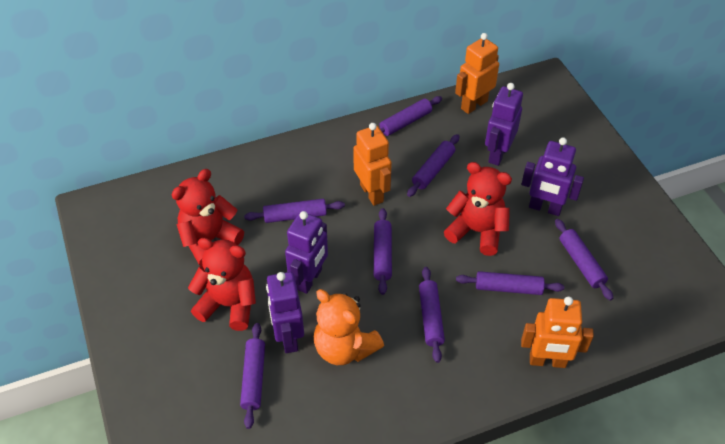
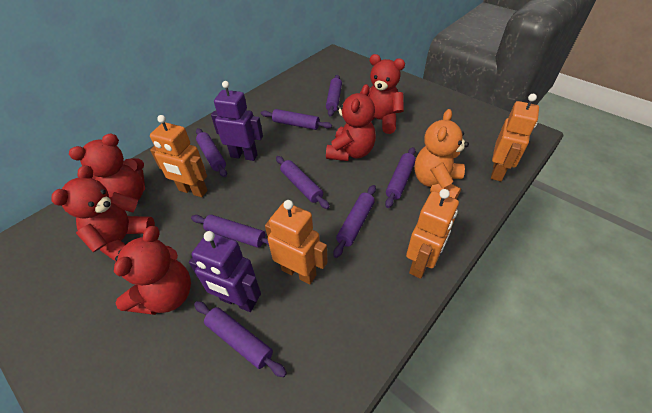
orange robot: [353,123,392,206] [455,33,499,114] [521,297,594,368] = 3 -> [150,115,208,197] [265,200,328,284] [406,189,459,279] [491,94,539,181] = 4
purple robot: [266,272,304,353] [285,211,328,294] [485,83,523,166] [522,138,584,216] = 4 -> [189,231,261,312] [211,81,263,161] = 2
red teddy bear: [172,169,244,266] [188,238,256,331] [444,162,512,256] = 3 -> [52,165,155,261] [69,134,145,201] [114,226,191,315] [326,84,376,161] [360,54,405,134] = 5

